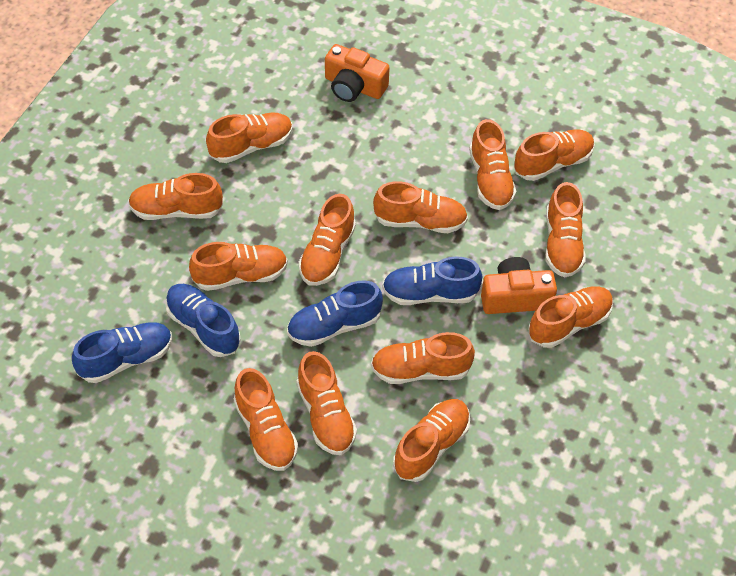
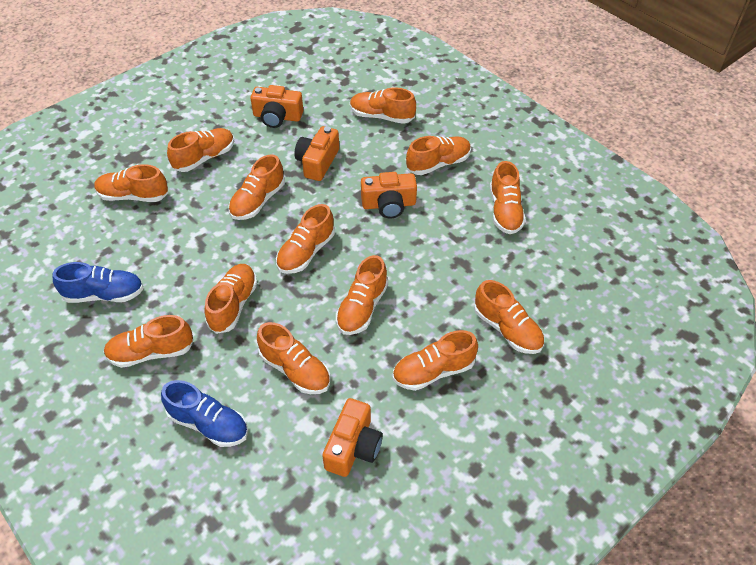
blue shoe: [72,322,172,383] [165,284,241,357] [287,281,383,347] [382,256,482,305] = 4 -> [53,262,144,303] [161,380,248,447] = 2
orange camera: [325,44,390,102] [481,257,557,314] = 2 -> [250,85,303,128] [294,126,339,181] [322,398,383,477] [361,172,417,218] = 4

